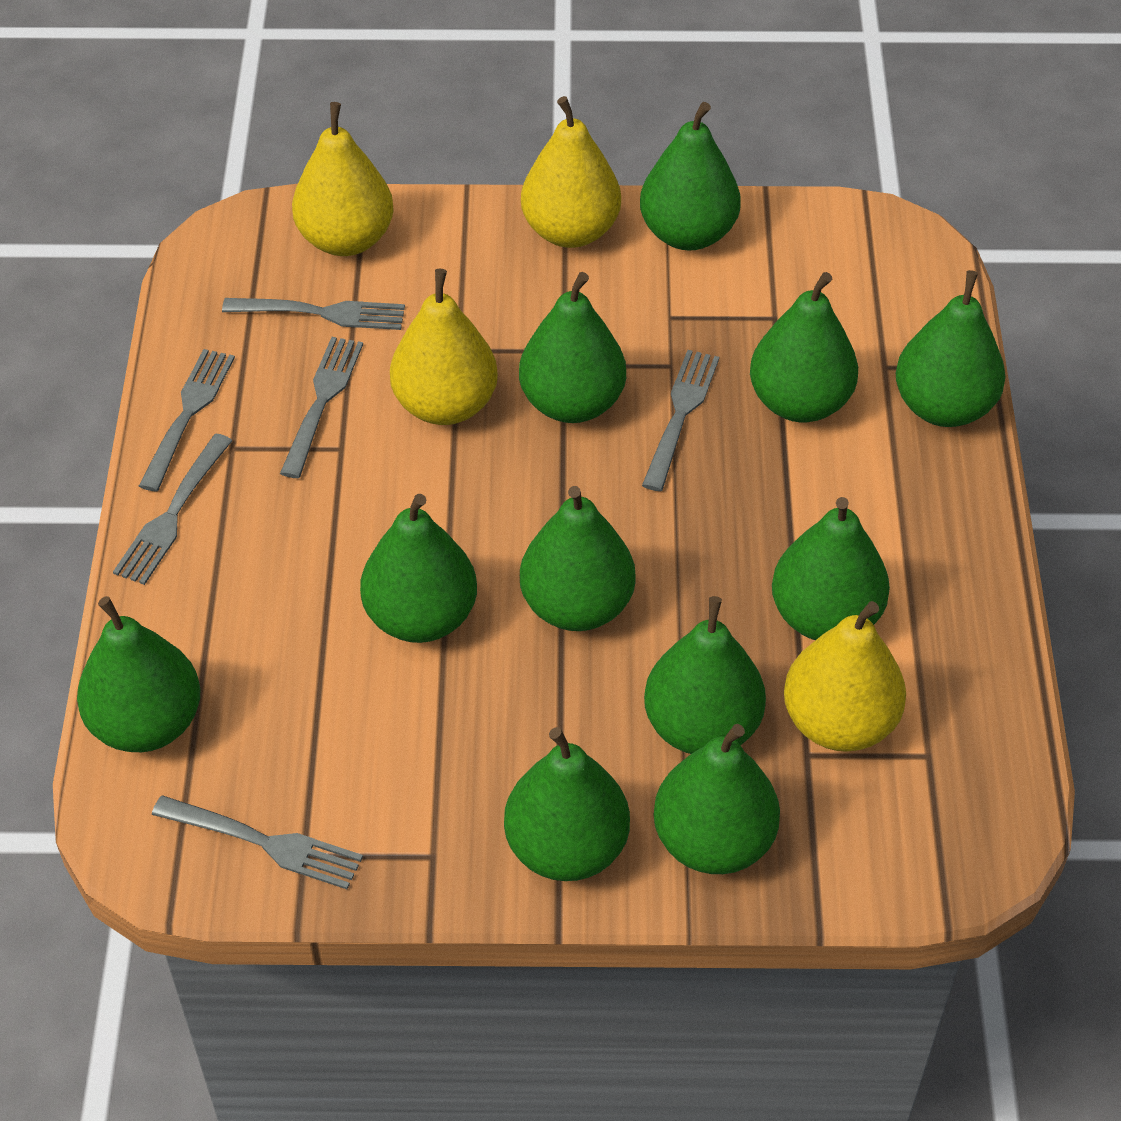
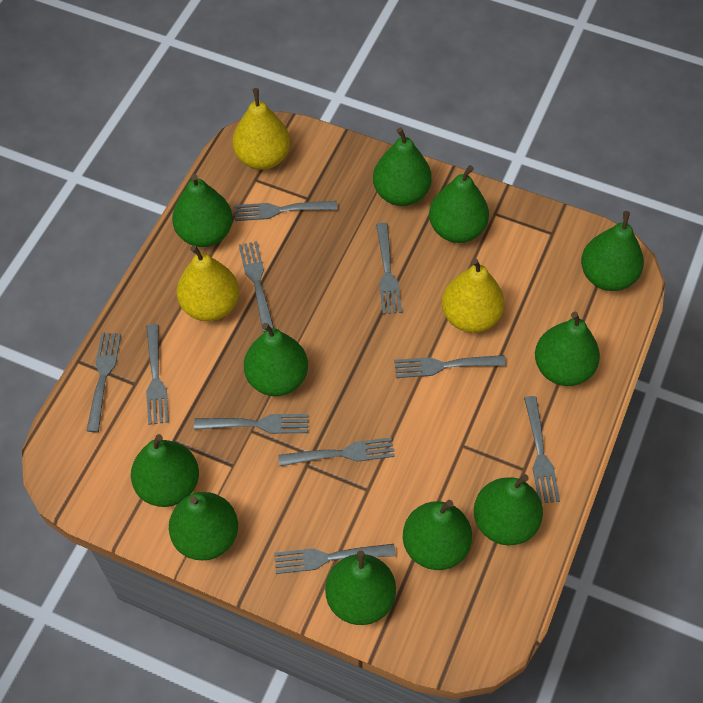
grey fork: [113,434,233,585] [139,349,235,492] [152,795,363,889] [222,298,405,330] [280,337,363,478] [642,350,719,491] = 6 -> [86,332,121,432] [146,324,169,425] [194,414,308,434] [234,201,338,221] [239,241,274,332] [274,544,396,574] [278,437,395,466] [376,223,402,314] [394,355,506,378] [524,396,560,503] = 10
yellow pear: [292,102,394,256] [390,268,498,425] [521,96,621,248] [784,601,906,752] = 4 -> [177,245,239,321] [232,88,290,170] [442,258,504,333] = 3

